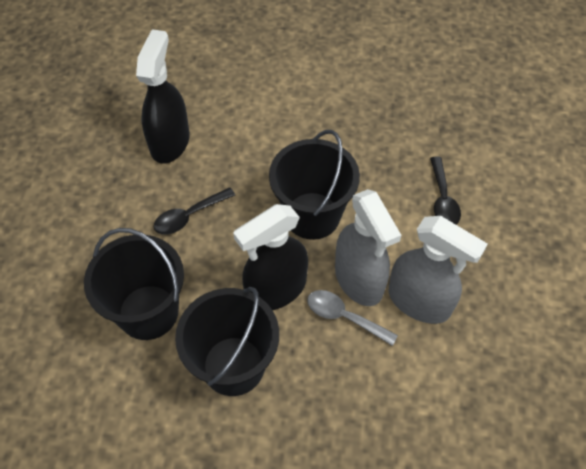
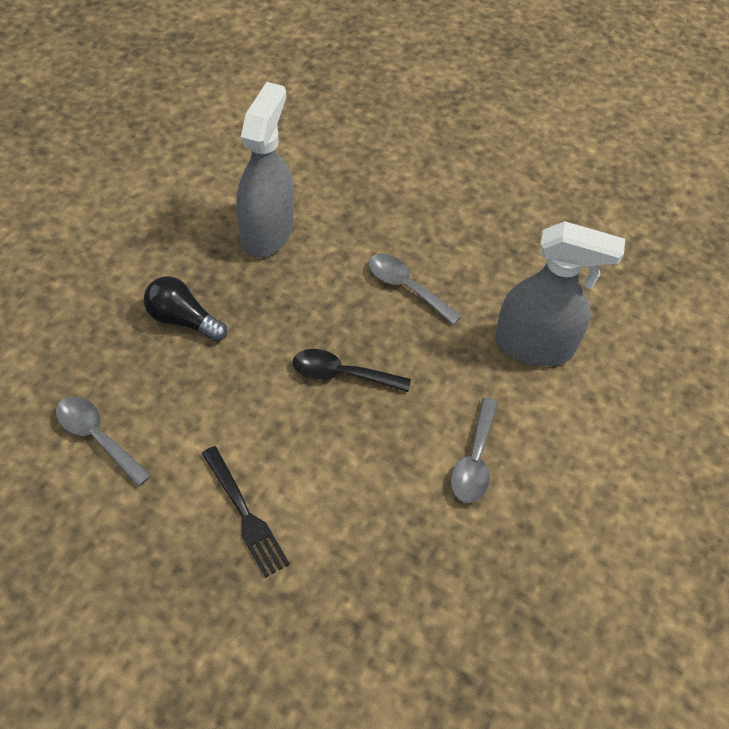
black bucket: [84,228,184,340] [175,287,279,396] [269,130,360,240] = 3 -> none = 0
black fork: none = 0 -> [202,446,290,578] = 1
black light bulb: none = 0 -> [144,276,227,342] = 1
black spoon: [154,187,235,235] [430,156,461,225] = 2 -> [293,349,411,392] = 1
black spray bottle: [136,29,190,163] [233,204,308,310] = 2 -> none = 0
grey spoon: [307,290,398,346] = 1 -> [56,396,151,487] [368,254,462,325] [450,398,498,503] = 3

